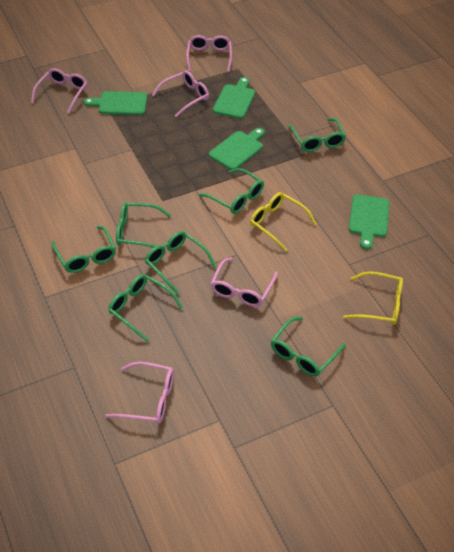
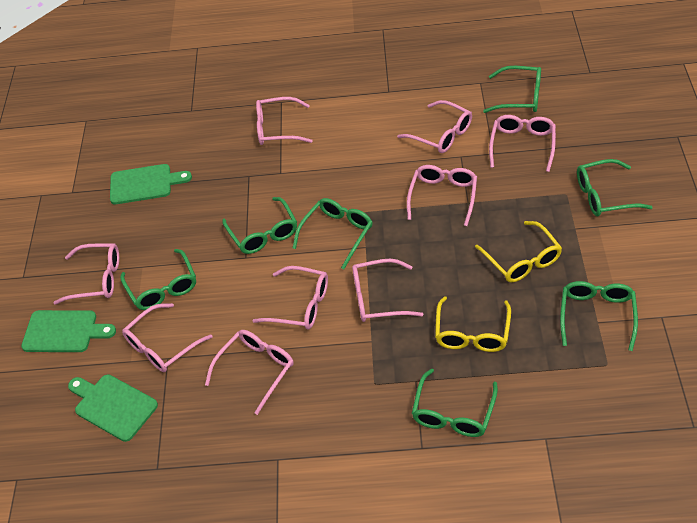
green cutting board: [84,91,147,115] [209,128,265,170] [213,77,255,119] [349,194,390,249] = 4 -> [21,310,116,352] [68,374,158,442] [110,164,192,204] = 3
pink glasses: [31,68,87,113] [105,362,174,424] [152,70,209,118] [186,35,232,72] [210,257,278,307] = 5 -> [54,243,119,305] [122,303,212,372] [205,330,294,415] [253,266,328,329] [256,97,313,145] [352,259,423,322] [397,100,472,153] [407,165,477,226] [489,115,556,172] = 9

